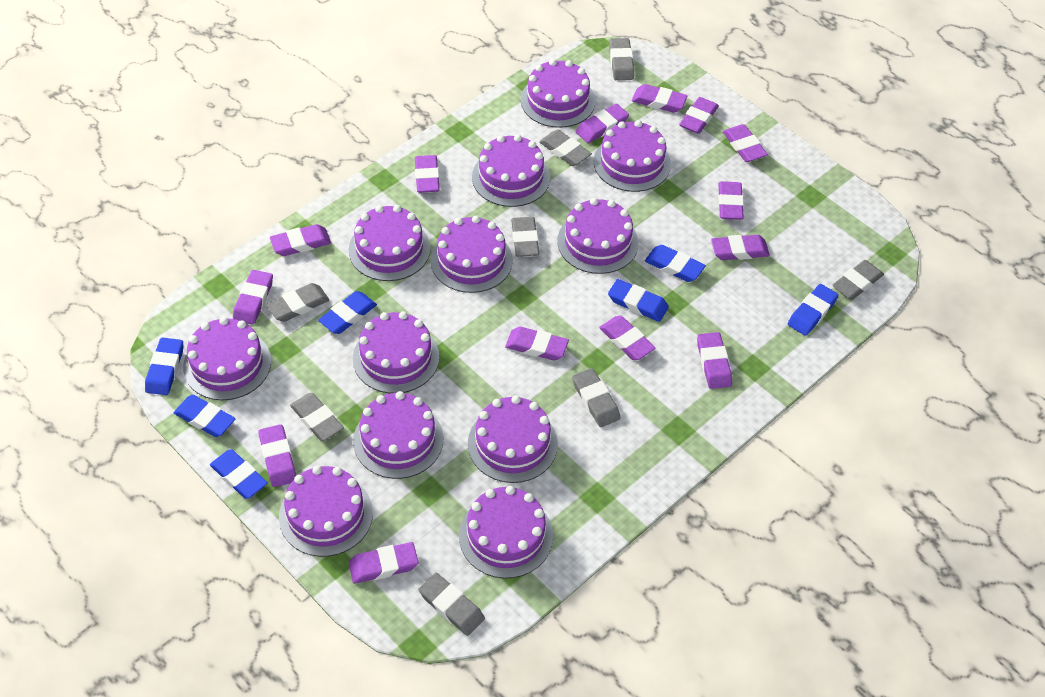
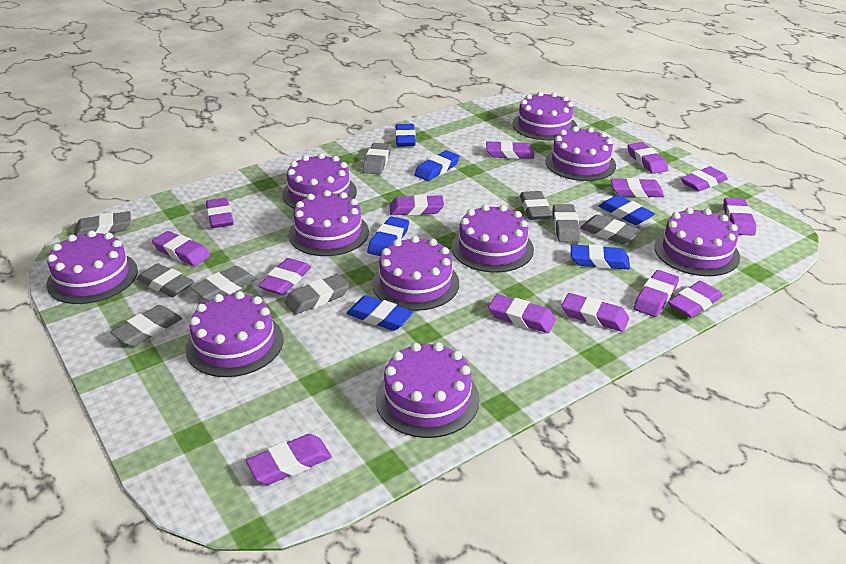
blue eraser: [145,337,183,395] [174,395,236,437] [210,449,268,499] [318,291,377,334] [608,279,669,322] [645,245,706,282] [788,284,839,336] = 7 -> [347,295,413,331] [367,216,409,256] [395,124,416,147] [414,150,460,181] [571,244,630,269] [599,195,655,225] = 6
grey eraser: [266,283,329,322] [290,393,344,441] [419,573,485,636] [511,217,539,257] [539,129,592,166] [572,368,621,427] [609,38,634,80] [832,260,884,300] = 8 -> [74,211,131,236] [110,305,182,347] [137,263,194,297] [191,266,256,301] [284,274,350,315] [362,143,391,174] [520,191,552,220] [553,204,581,242] [580,214,641,245] = 9
purple cake: [183,317,271,400] [279,466,373,557] [348,205,431,281] [353,311,439,393] [353,391,443,479] [431,216,513,293] [459,486,553,578] [468,395,558,483] [472,134,550,207] [521,59,595,128] [557,198,638,274] [593,120,671,192] = 12 -> [46,230,138,304] [185,291,283,377] [282,153,357,209] [289,190,369,256] [372,236,459,311] [376,342,480,438] [452,204,534,273] [512,92,577,140] [545,126,616,181] [654,207,740,276] = 10

